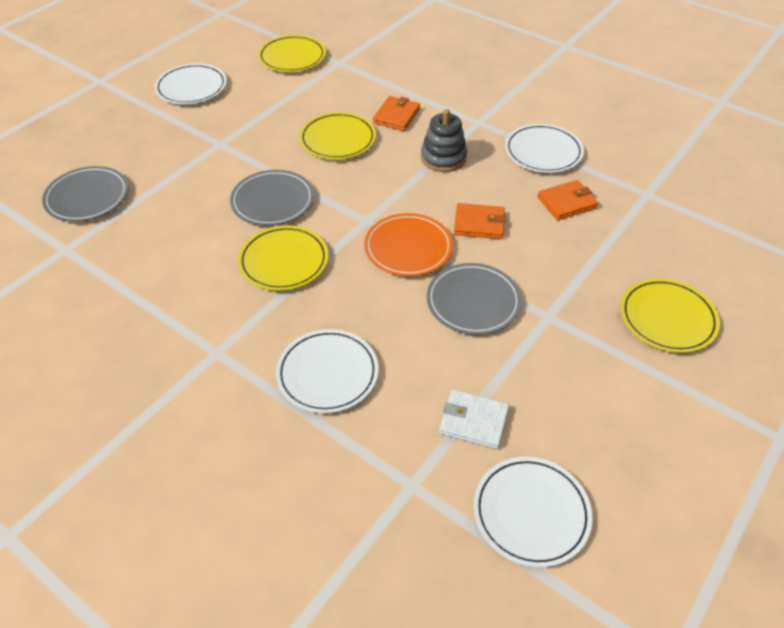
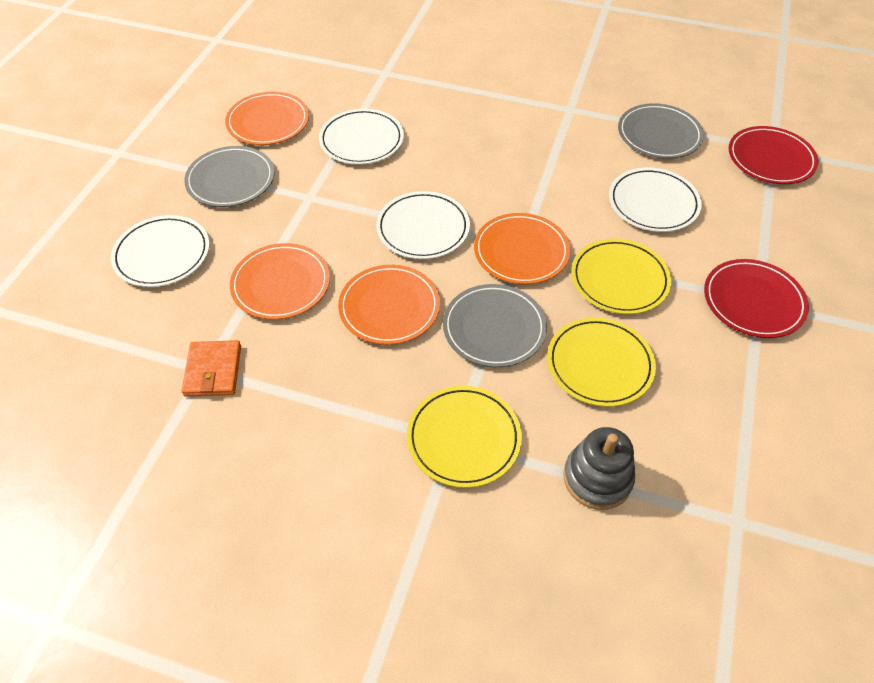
orange plate: [364,213,453,276] = 1 -> [225,92,309,145] [230,243,330,320] [338,265,440,345] [474,213,570,284] = 4
orange wallet: [373,96,420,131] [454,203,506,239] [537,180,598,220] = 3 -> [181,340,241,397] = 1
red plate: none = 0 -> [704,259,809,338] [728,126,818,184] = 2
white wallet: [439,389,509,449] = 1 -> none = 0
yellow plate: [238,225,328,291] [258,35,326,72] [299,112,376,160] [621,278,720,353] = 4 -> [407,386,522,488] [547,317,656,407] [571,239,671,314] = 3

